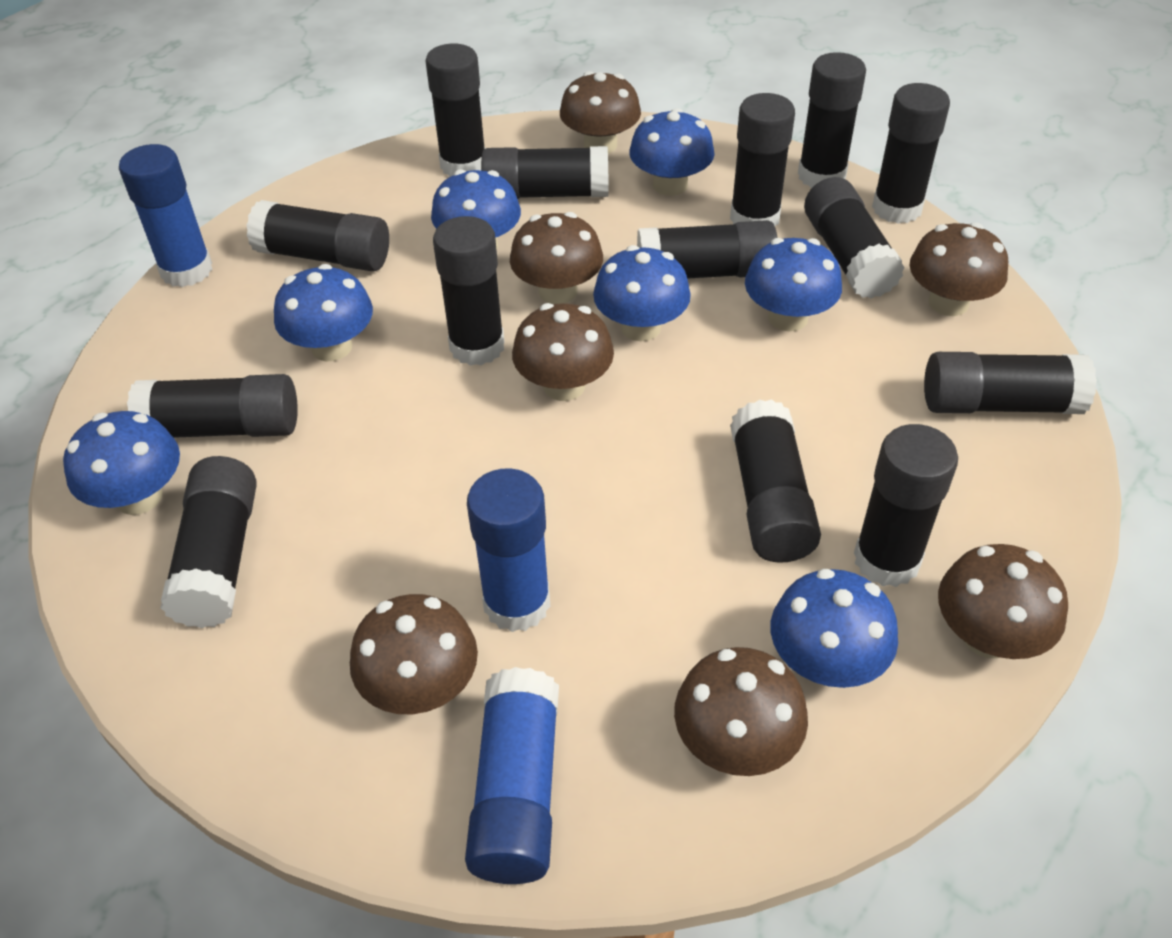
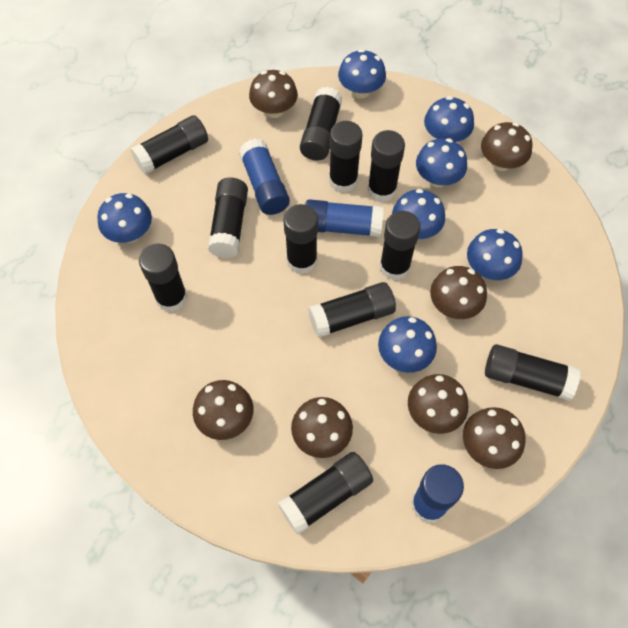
black glue stick: [127,374,298,438] [160,456,257,628] [246,200,389,272] [425,44,486,177] [433,216,505,366] [481,146,608,199] [637,220,778,279] [730,93,795,226] [730,399,821,563] [798,52,866,188] [804,177,905,299] [854,424,958,587] [872,83,950,224] [924,352,1097,414] = 14 -> [130,115,208,174] [139,244,188,312] [208,177,248,258] [278,452,373,535] [283,204,318,274] [300,87,342,161] [308,282,396,338] [329,121,362,193] [367,130,405,202] [380,211,421,280] [485,344,581,401] = 11

